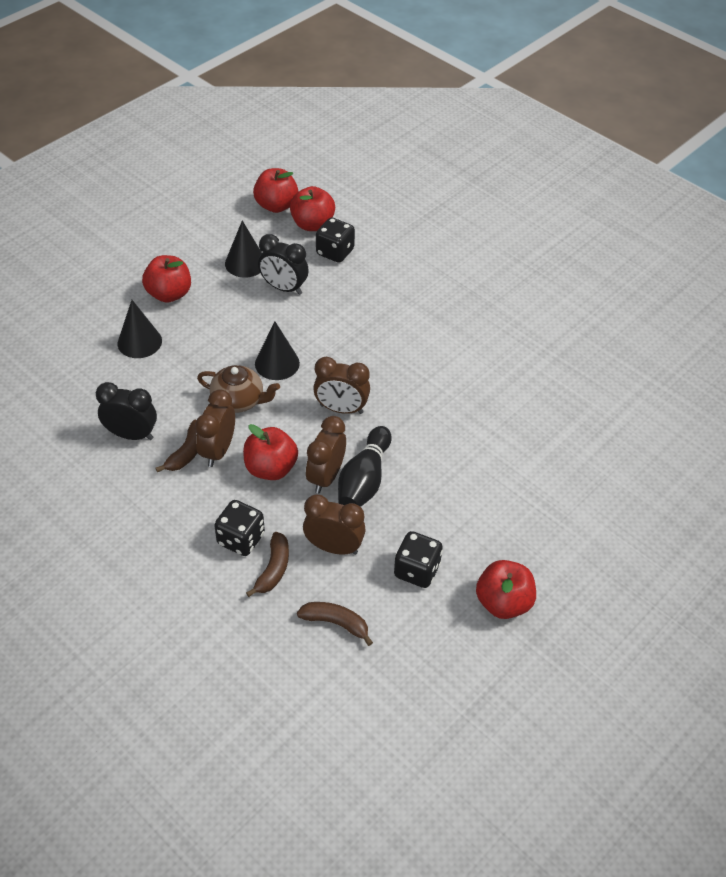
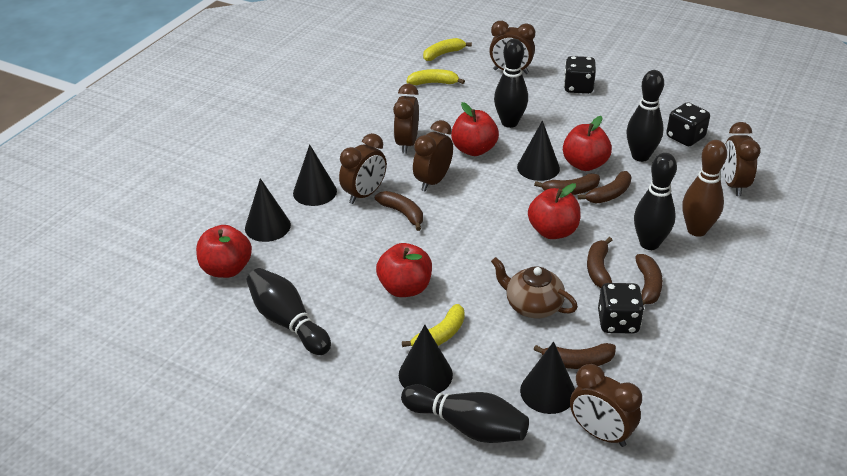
black bowling pin: [338,426,392,507] = 1 -> [247,268,331,355] [401,384,529,443] [494,39,528,128] [627,70,664,162] [634,153,677,250] = 5
black clock: [96,382,157,440] [258,234,309,295] = 2 -> none = 0
black cone: [118,300,162,358] [225,220,262,278] [255,322,300,380] = 3 -> [245,178,291,242] [293,144,337,206] [399,325,453,393] [517,120,560,181] [520,341,575,414] = 5
brown banana: [155,420,197,473] [246,532,289,597] [297,602,373,646] = 3 -> [375,191,423,231] [533,343,616,369] [534,173,600,195] [578,171,632,203] [587,237,612,288] [635,254,663,305] = 6
brown bowling pin: none = 0 -> [682,140,727,237] = 1
brown clock: [195,389,235,467] [303,494,366,555] [306,416,346,493] [313,357,370,414] = 4 -> [339,133,387,204] [393,84,419,154] [413,120,453,192] [489,21,535,74] [570,364,642,447] [723,122,761,196] = 6
yellow banana: none = 0 -> [402,304,465,347] [406,69,465,85] [423,38,472,61] = 3

